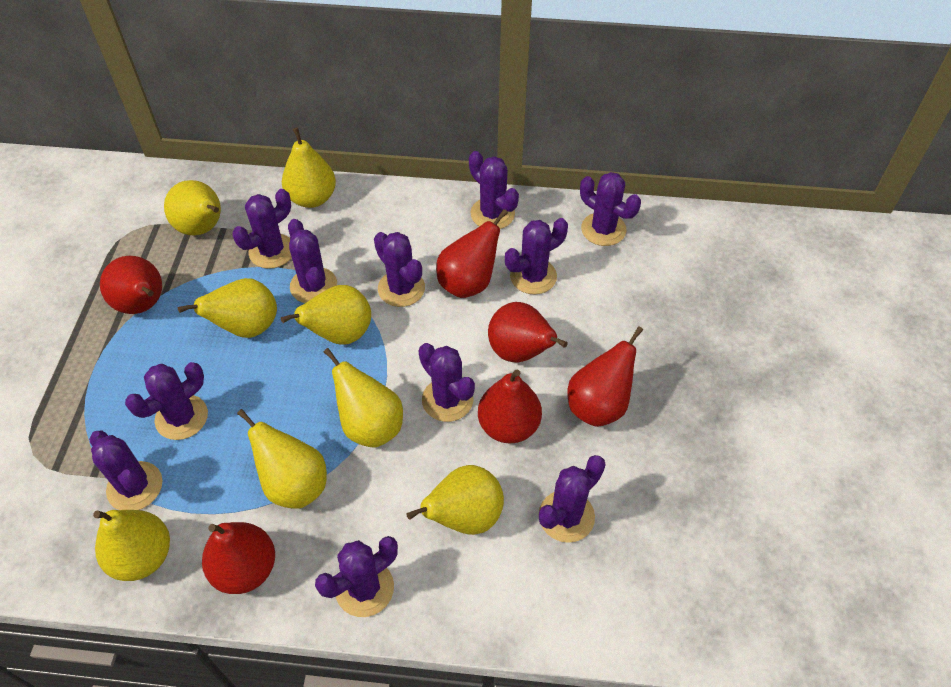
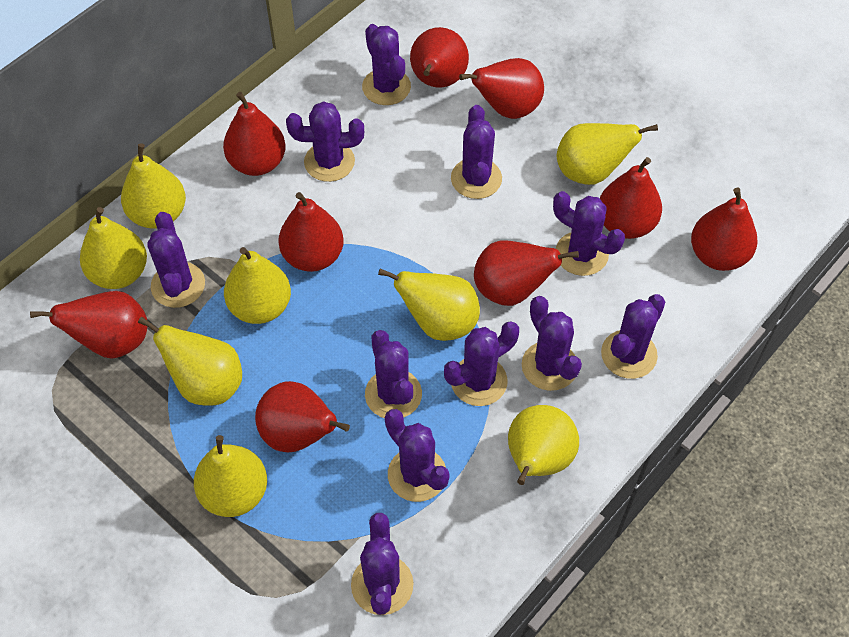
red pear: [100,256,162,314] [202,522,275,594] [436,209,508,298] [478,369,542,443] [488,302,568,362] [568,326,643,427] = 6 -> [30,291,147,358] [223,92,286,176] [255,381,350,452] [278,192,344,272] [410,27,469,88] [459,58,544,119] [474,240,579,306] [600,157,662,239] [691,188,758,271] = 9

